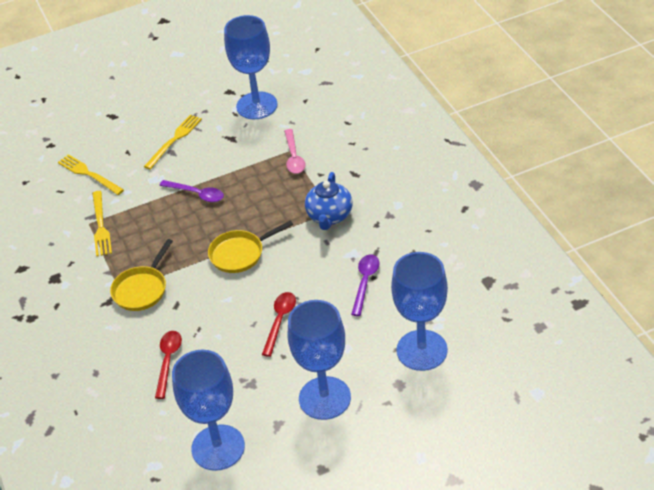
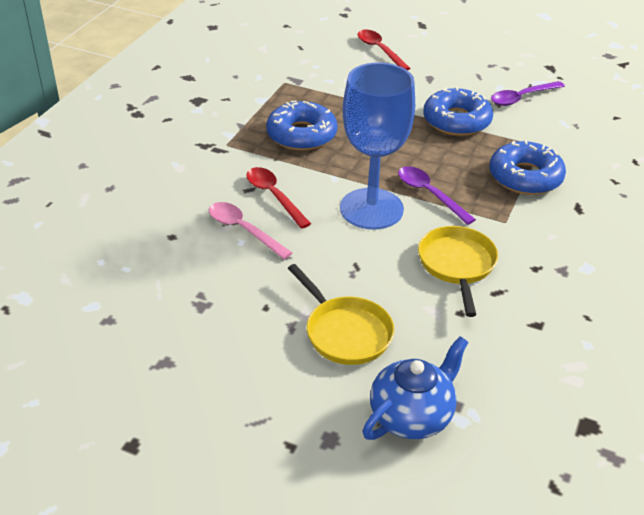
blue donut: none = 0 -> [266,100,338,151] [423,87,493,136] [490,140,566,195] = 3
blue goblet: [172,350,245,471] [224,15,278,119] [288,300,351,420] [391,252,448,371] = 4 -> [340,62,415,229] = 1
yellow fork: [58,154,124,195] [92,191,112,257] [144,115,202,169] = 3 -> none = 0

